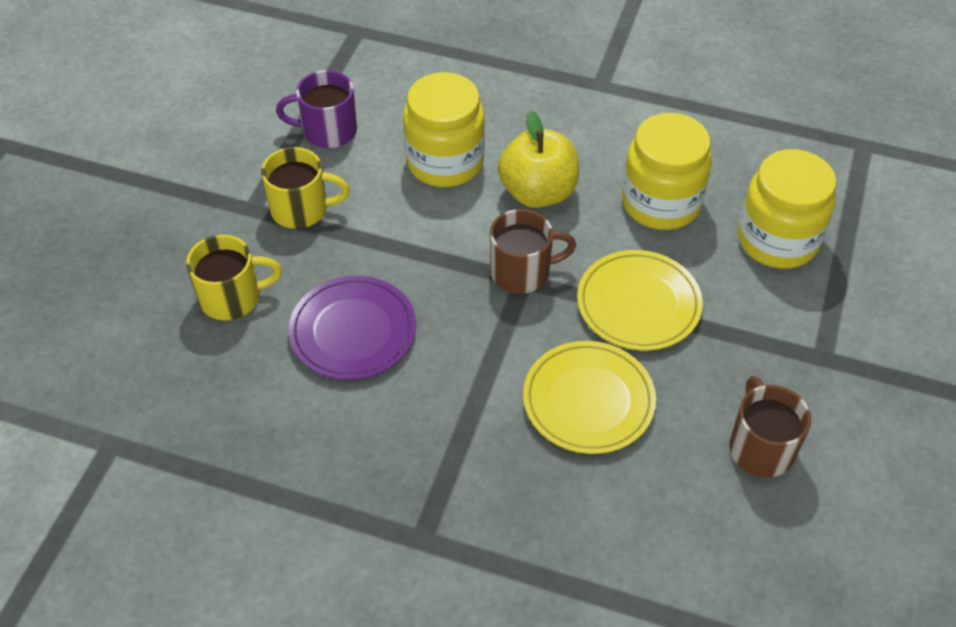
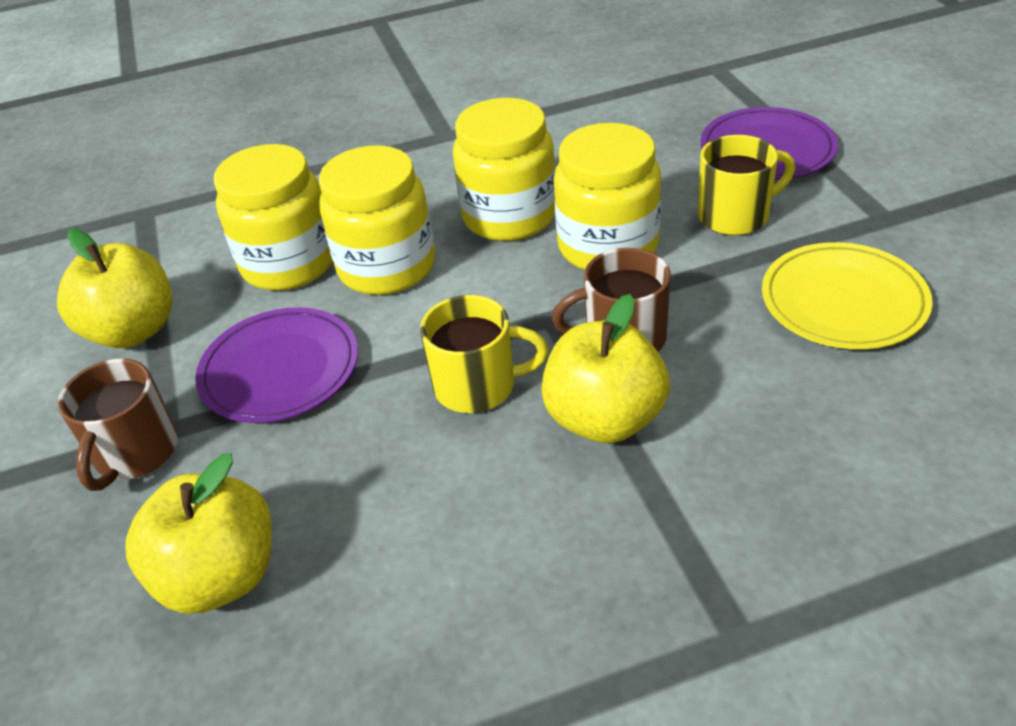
purple mug: [276,70,357,148] = 1 -> none = 0
purple plate: [289,276,416,380] = 1 -> [195,307,358,423] [701,107,838,180] = 2
yellow apple: [498,110,579,208] = 1 -> [57,229,173,348] [125,453,272,614] [541,294,670,443] = 3
yellow jar: [403,72,485,187] [622,113,712,230] [738,149,837,269] = 3 -> [214,144,333,291] [319,146,435,295] [453,98,556,241] [554,123,661,270] = 4
yellow plate: [523,341,656,454] [577,250,703,351] = 2 -> [762,242,932,349] = 1

